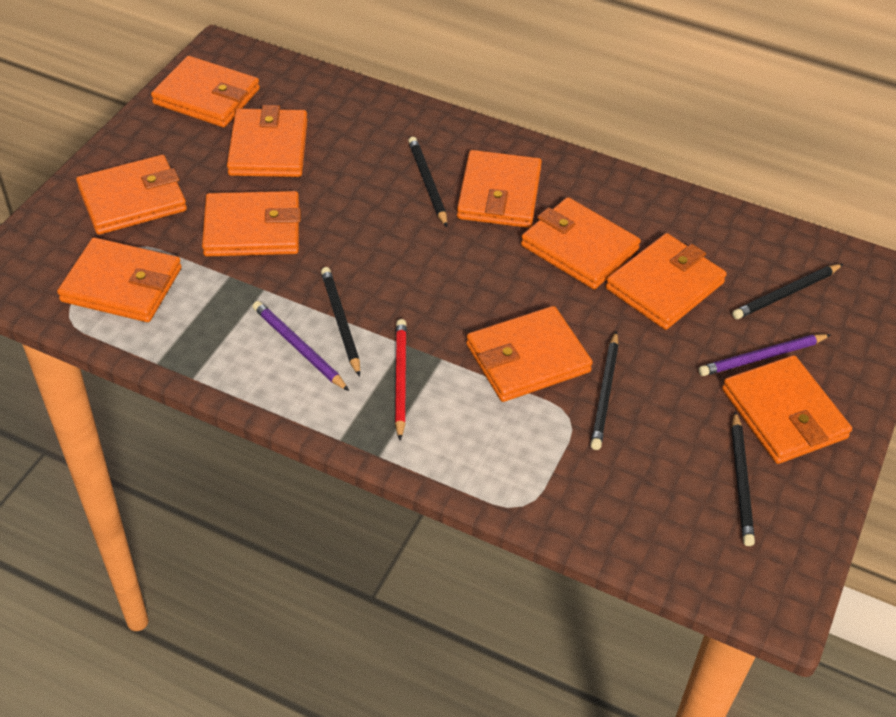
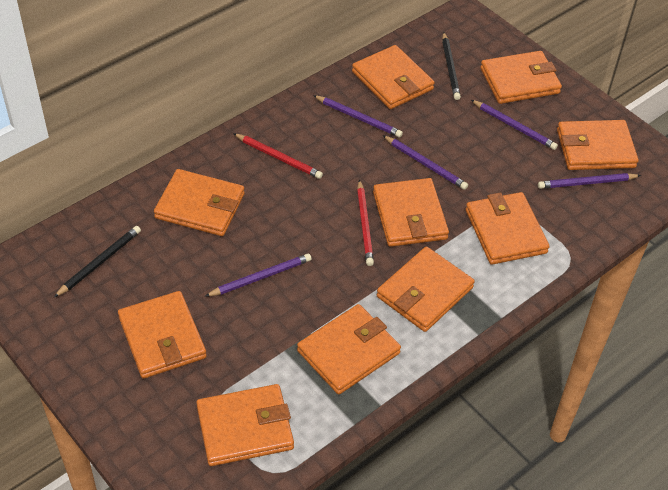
black pencil: [321,267,360,377] [408,137,448,227] [591,331,619,450] [732,264,843,319] [732,411,755,546] = 5 -> [54,226,141,297] [442,32,461,100] = 2
purple pencil: [252,301,349,391] [699,334,831,376] = 2 -> [205,254,311,297] [313,95,403,137] [383,135,468,190] [471,100,558,150] [538,173,641,189] = 5
red pencil: [395,319,407,440] = 1 -> [233,133,323,179] [357,179,374,266] = 2

